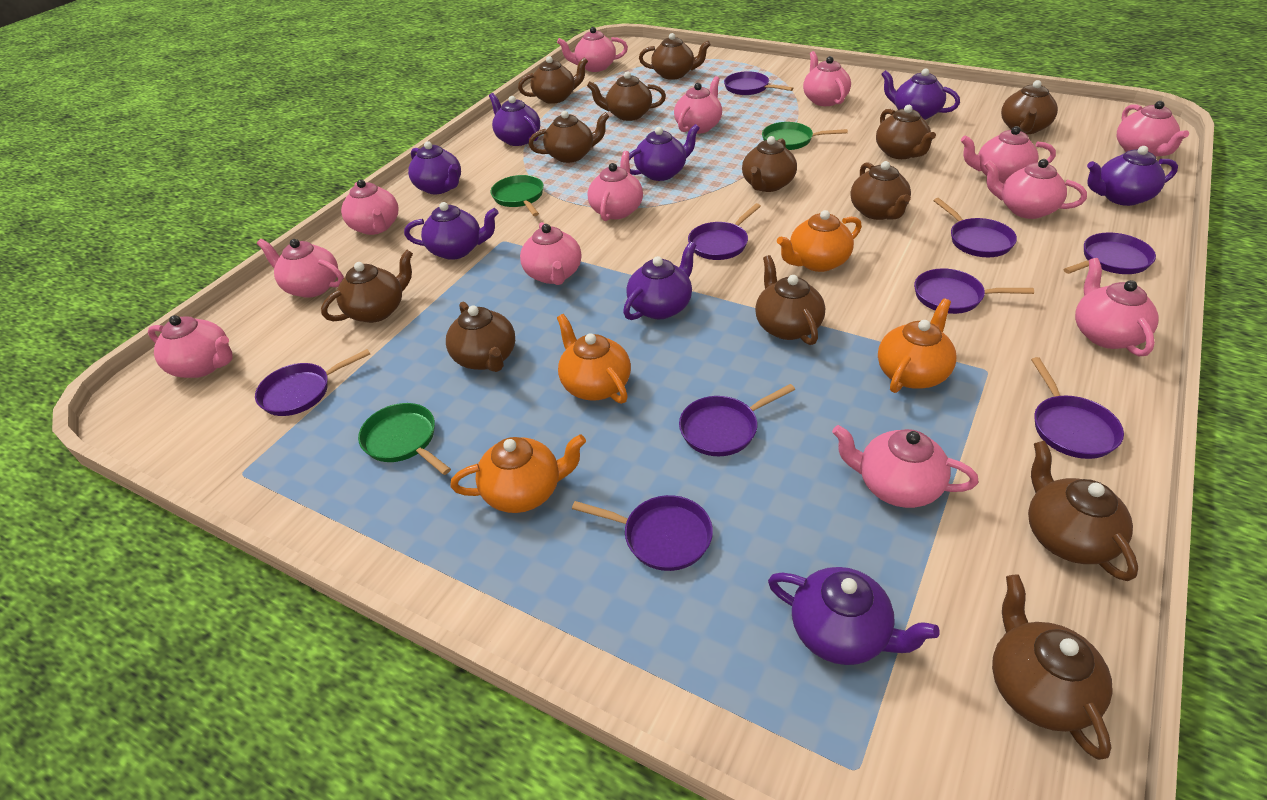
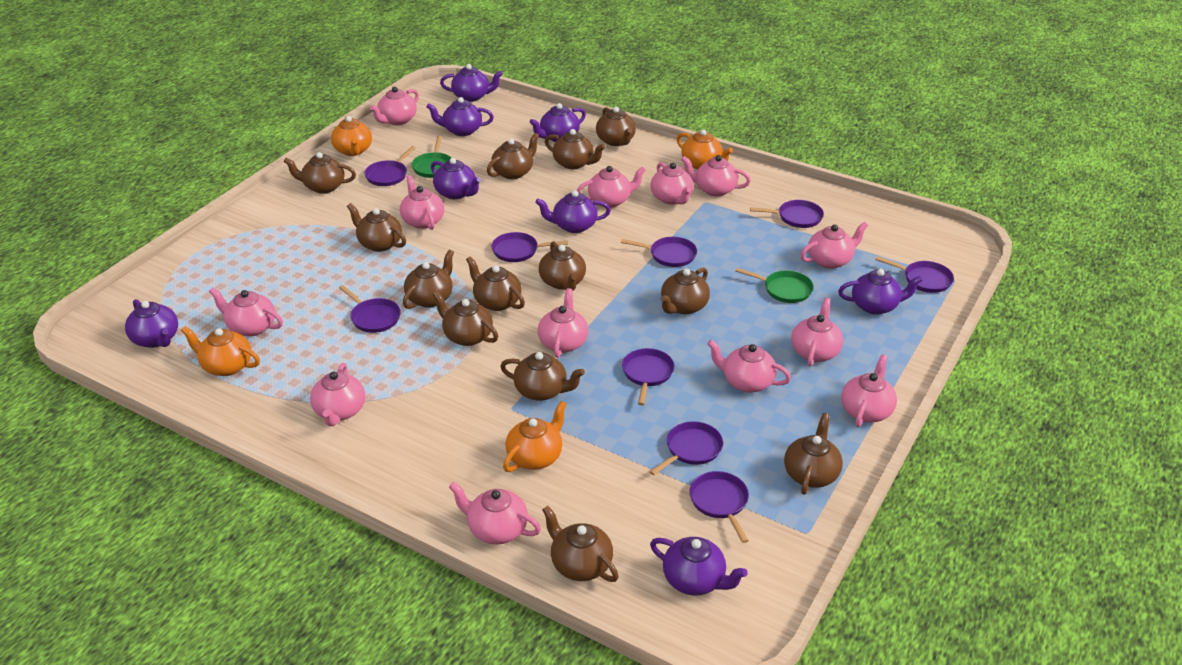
green pan: [358,403,451,475] [491,175,544,216] [762,122,848,150] = 3 -> [412,136,451,178] [735,268,814,303] = 2

